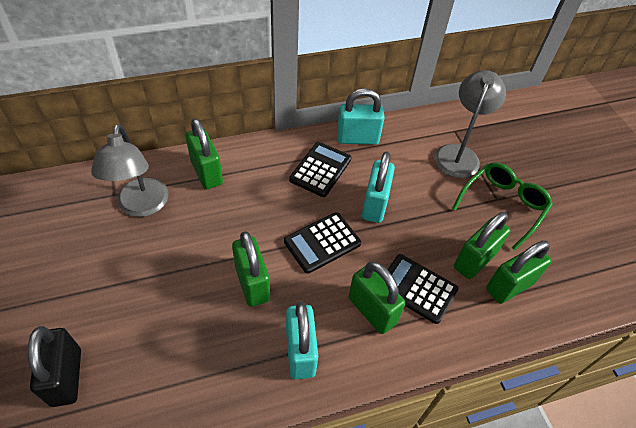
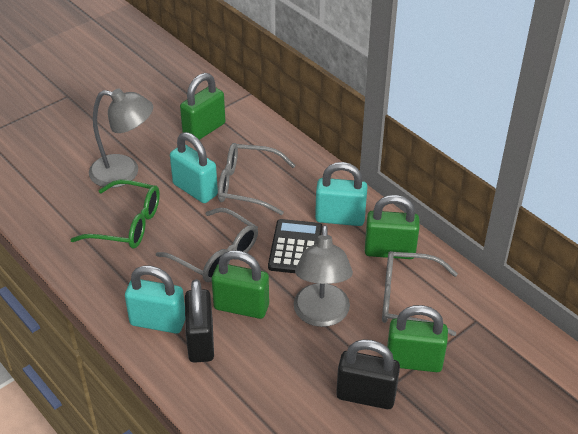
black calculator: [284,212,361,274] [289,142,352,197] [387,254,458,324] = 3 -> [268,219,322,273] = 1
black padlock: [28,326,81,407] = 1 -> [185,279,214,363] [336,339,400,409] = 2
green padlock: [186,118,223,189] [232,231,270,307] [348,262,405,334] [454,212,511,279] [486,240,552,304] = 5 -> [180,73,225,140] [212,250,269,319] [365,195,419,259] [387,305,448,372] = 4
grey glasses: none = 0 -> [156,208,258,282] [218,143,296,215] [382,251,458,336] = 3

